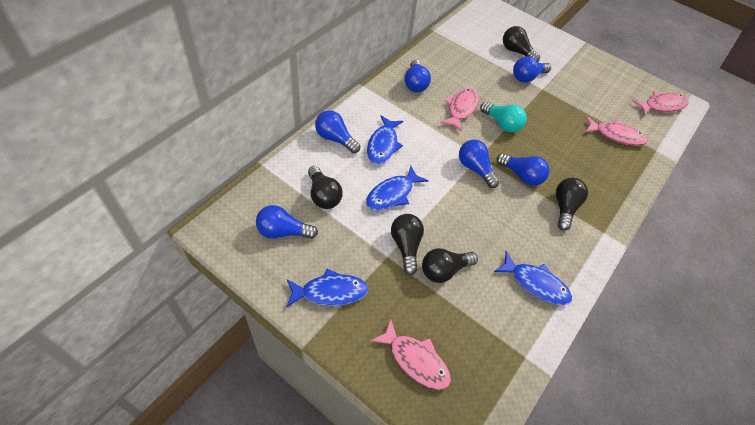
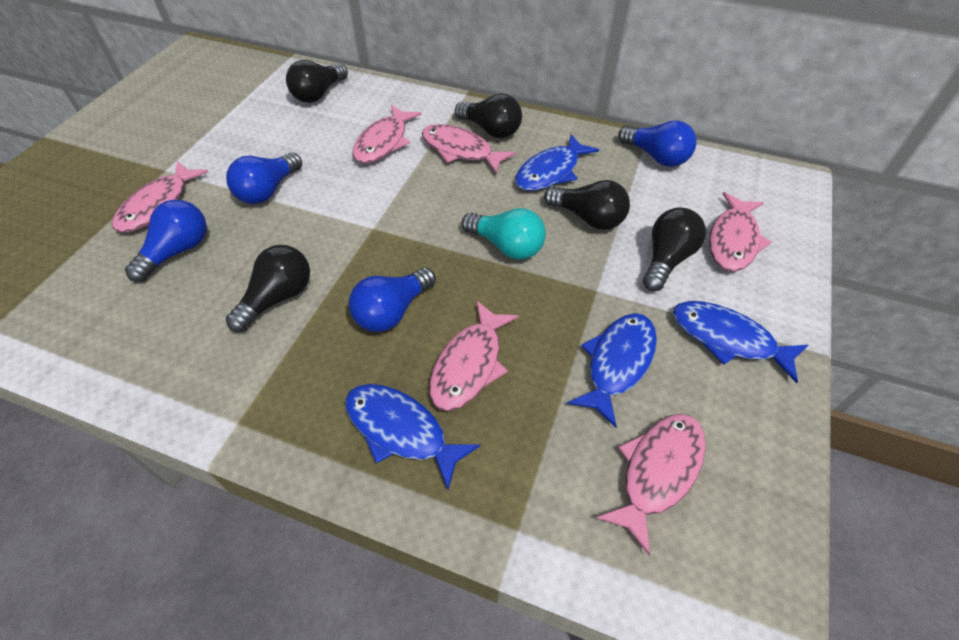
blue light bulb: [256,205,318,239] [315,110,360,153] [405,60,431,92] [459,140,500,188] [496,153,550,186] [513,56,551,83] = 6 -> [125,200,207,282] [226,152,302,204] [349,268,436,332] [618,120,697,167] = 4
pink fish: [371,319,451,390] [440,88,479,132] [585,116,648,146] [632,91,689,115] = 4 -> [112,161,208,233] [352,105,422,164] [422,124,516,174] [429,300,519,411] [596,414,706,556] [709,192,771,272] = 6

